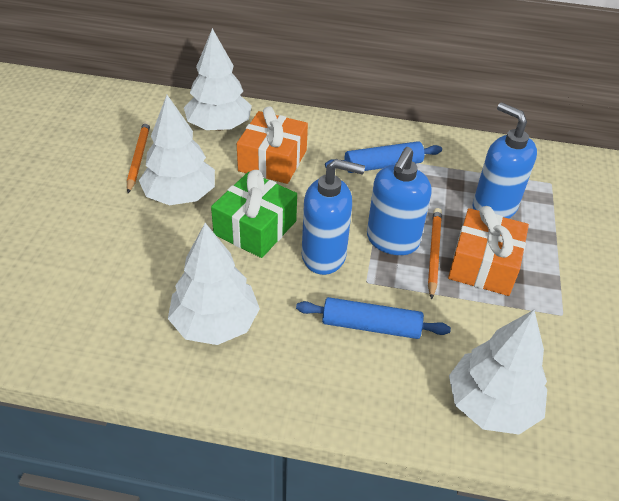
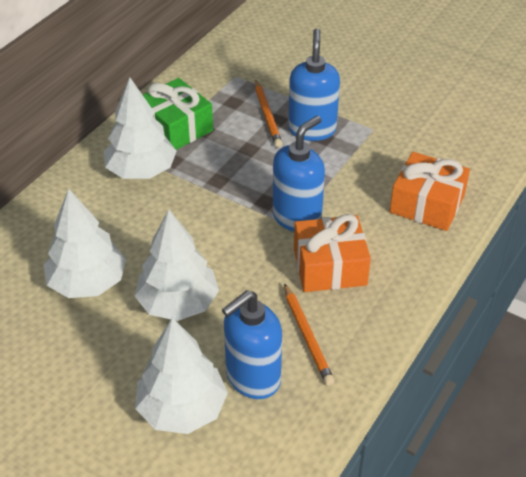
blue rolling pin: [296,297,451,339] [325,141,442,173] = 2 -> none = 0

